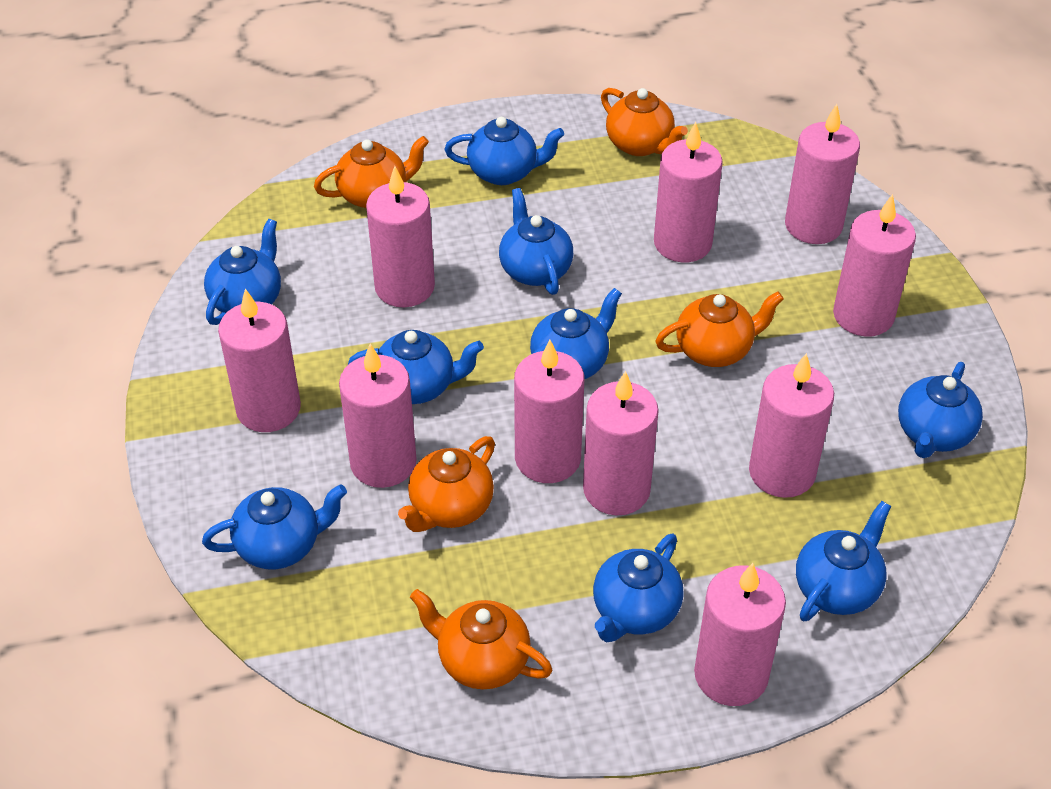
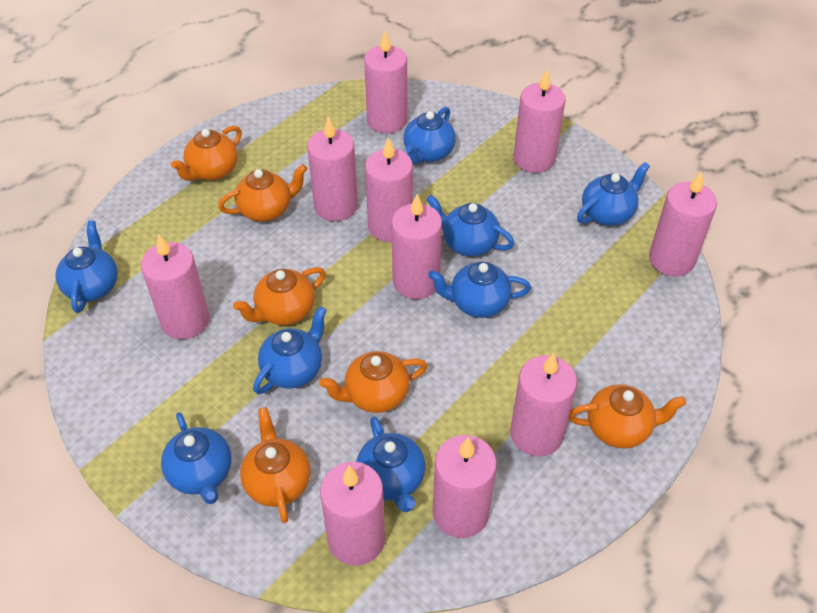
blue teapot: [202,484,347,570] [204,219,281,325] [348,330,484,404] [445,117,564,185] [499,188,573,295] [530,288,622,379] [593,534,684,642] [796,501,891,621] [898,362,983,458] = 9 -> [56,221,118,313] [161,412,232,504] [253,306,327,394] [356,416,425,512] [403,107,456,164] [426,195,514,256] [428,262,531,318] [577,162,650,226] = 8
orange teapot: [314,136,429,208] [398,436,495,532] [410,589,553,689] [601,88,688,156] [655,291,784,367] = 5 -> [171,126,242,181] [218,164,307,222] [233,267,326,325] [240,407,311,523] [320,351,427,413] [569,384,686,449] = 6

